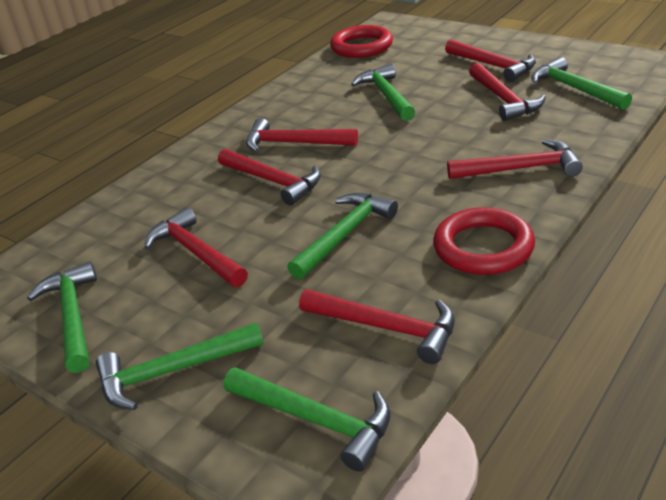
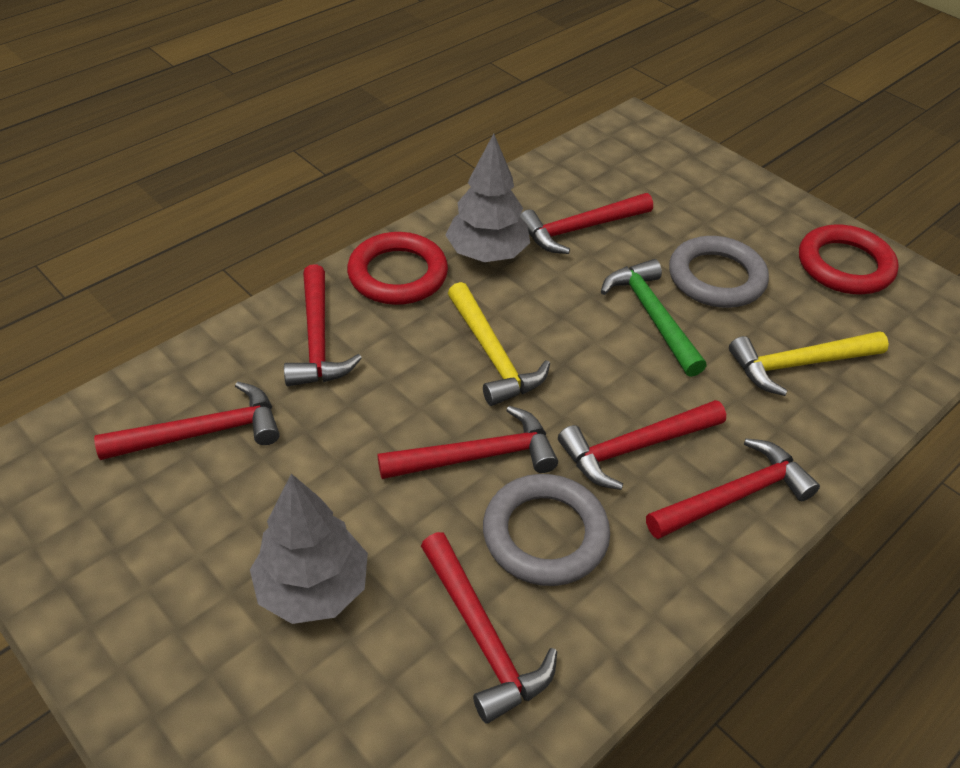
green hammer: [27,262,97,373] [96,322,264,410] [224,367,391,472] [287,193,398,280] [351,64,415,121] [531,57,632,110] = 6 -> [601,259,707,377] = 1
grey ring: none = 0 -> [483,474,610,586] [669,236,769,308] = 2
grey tree: none = 0 -> [250,474,368,624] [446,133,530,262] = 2
yellow hammer: none = 0 -> [448,282,550,406] [729,331,889,396] = 2

